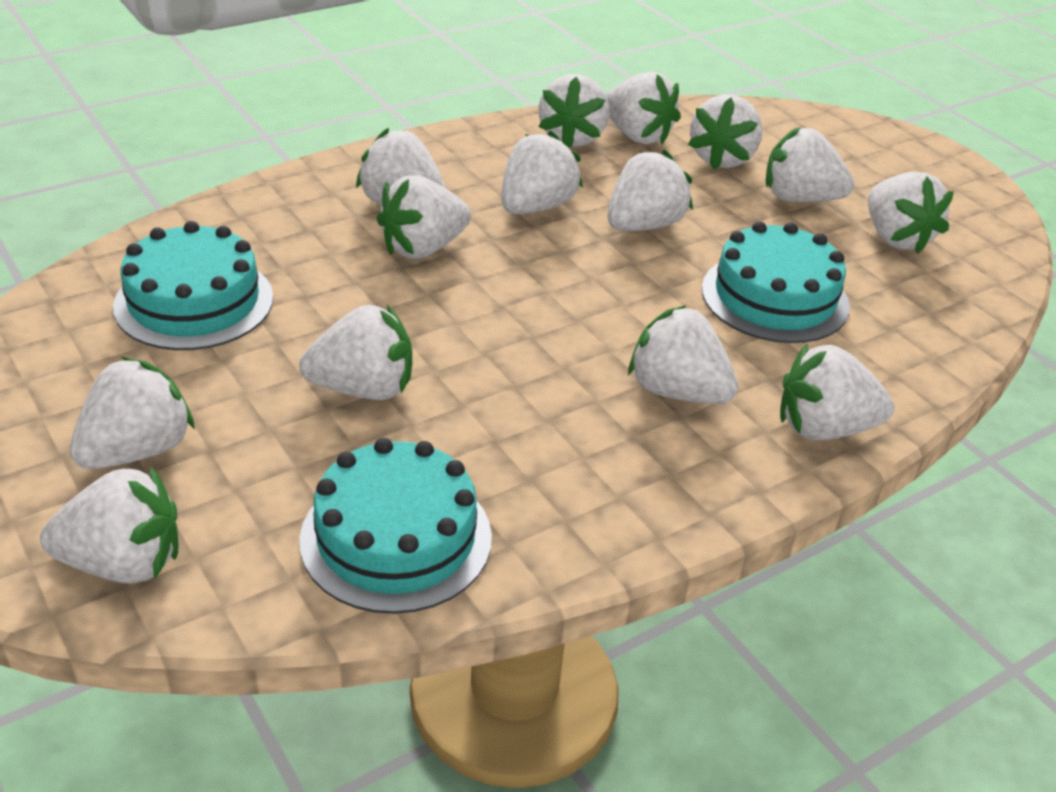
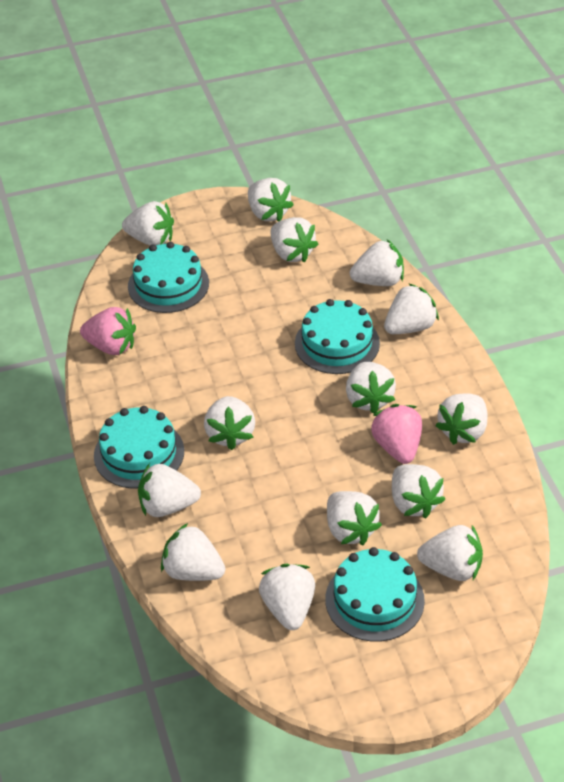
pink strawberry: none = 0 -> [80,307,136,355] [371,404,422,464] = 2
turquoise cake: [113,221,273,350] [300,438,492,614] [702,221,850,343] = 3 -> [94,406,184,489] [128,242,209,313] [295,299,380,374] [325,547,425,642] = 4

